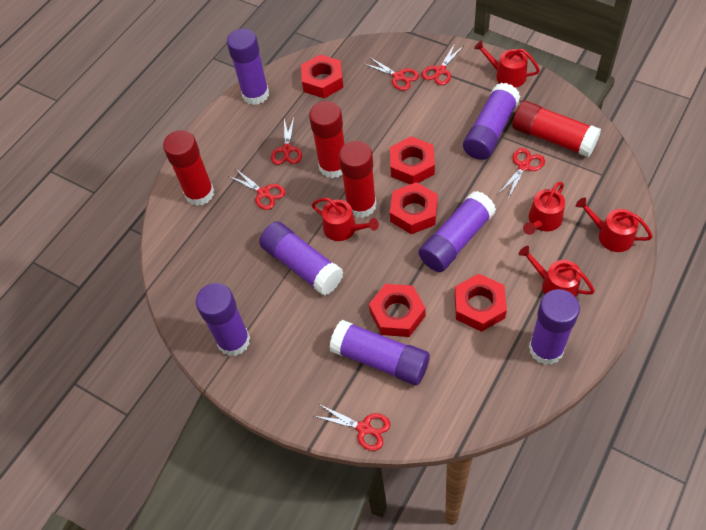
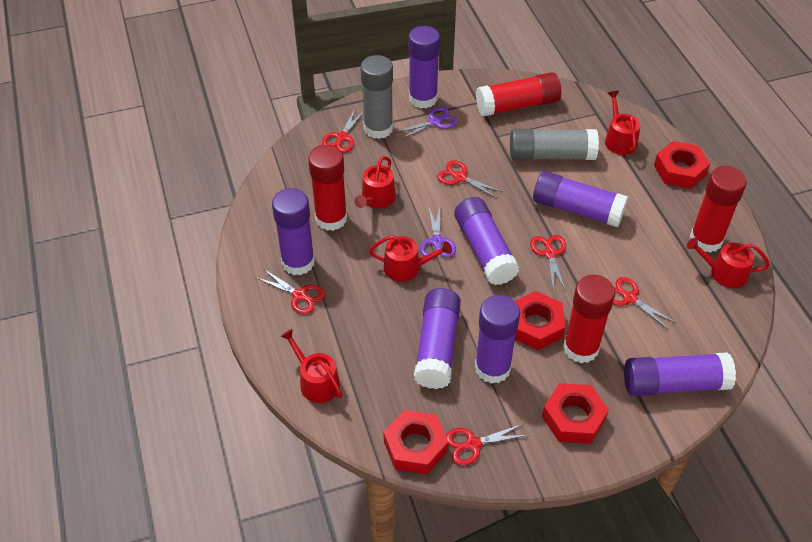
grey glue stick: none = 0 -> [361,55,393,139] [510,129,599,160] = 2
purple scissors: none = 0 -> [395,107,457,140] [420,206,456,258] = 2
red nut: [301,54,343,98] [369,284,425,337] [390,136,435,184] [390,182,438,234] [454,274,507,332] = 5 -> [383,410,448,474] [515,291,565,350] [542,383,609,444] [654,141,710,189] = 4

